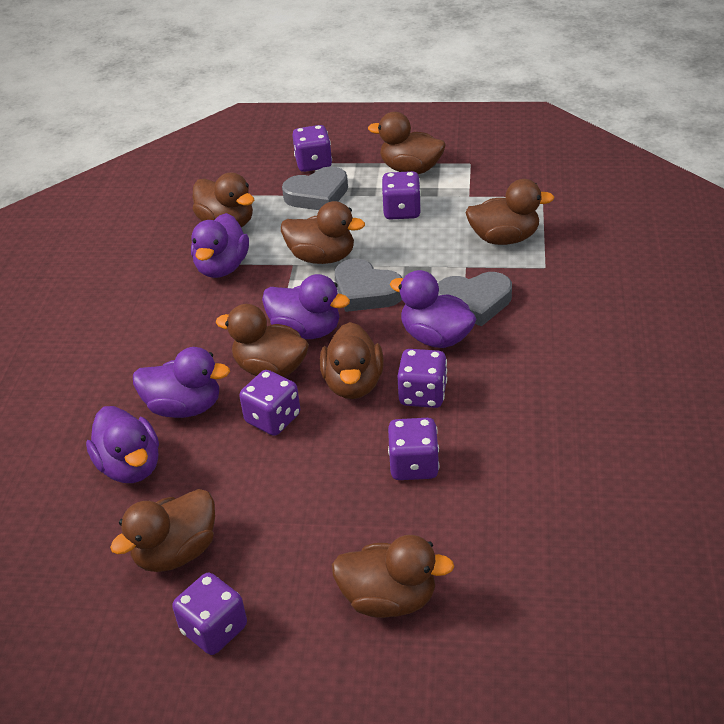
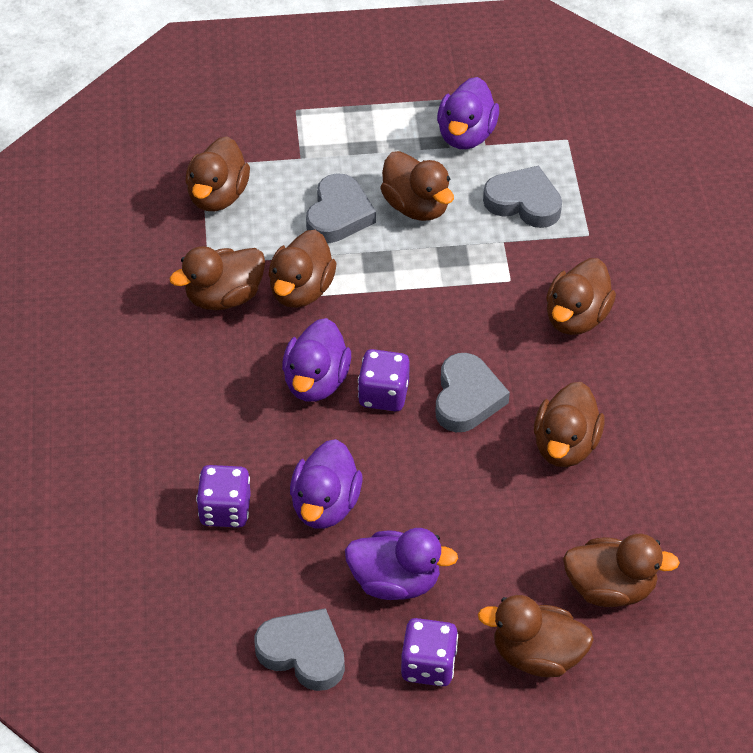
grey heart: [282,166,348,210] [335,258,402,312] [438,272,512,326] = 3 -> [254,608,345,691] [306,173,376,243] [435,353,510,432] [483,165,562,228] = 4
purple dice: [172,573,247,655] [239,370,300,436] [292,125,332,172] [382,171,421,220] [388,418,439,480] [397,349,447,408] = 6 -> [196,465,251,528] [358,349,410,411] [401,618,458,686] = 3
purple duck: [86,406,159,483] [133,347,230,418] [191,213,249,278] [262,274,350,339] [390,270,476,348] = 5 -> [282,318,351,402] [290,439,362,529] [345,528,458,600] [437,77,499,149] = 4

